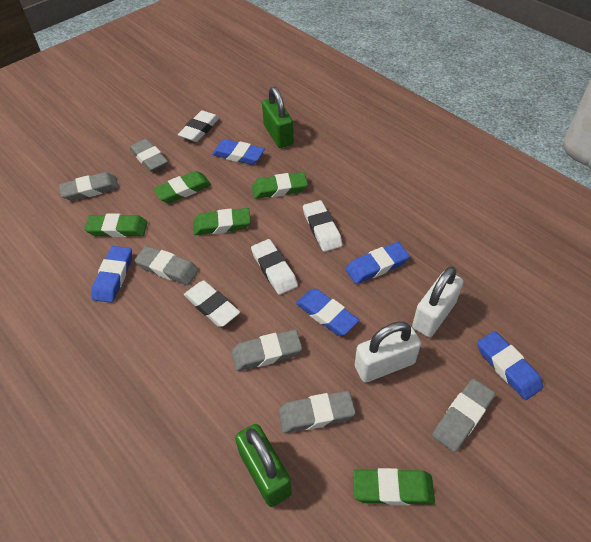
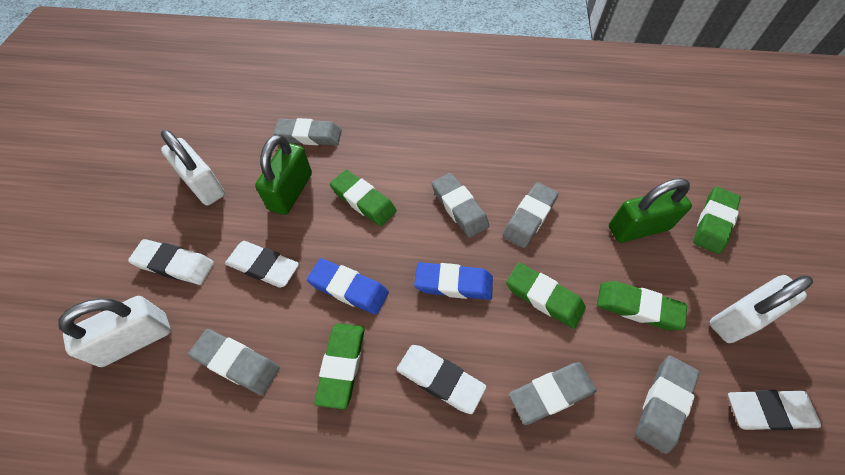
blue eraser: [92,246,132,303] [212,139,265,165] [296,289,359,336] [346,242,410,284] [477,331,543,400] = 5 -> [307,258,389,315] [414,262,493,300] = 2
white padlock: [355,322,421,383] [412,266,463,337] = 2 -> [58,296,171,367] [161,130,225,205] [709,275,813,343] = 3

